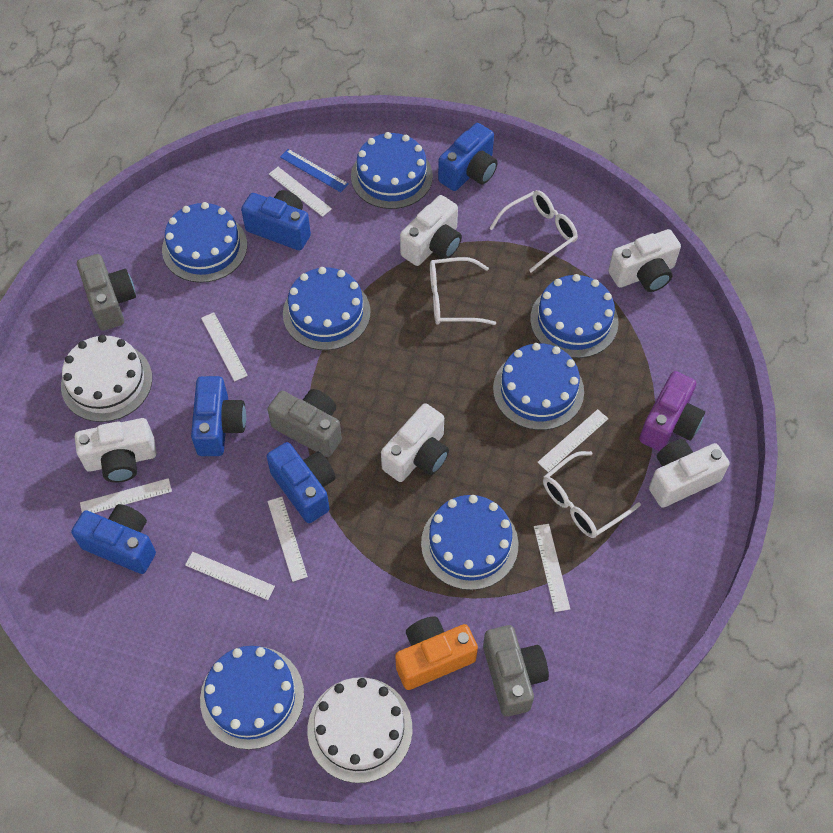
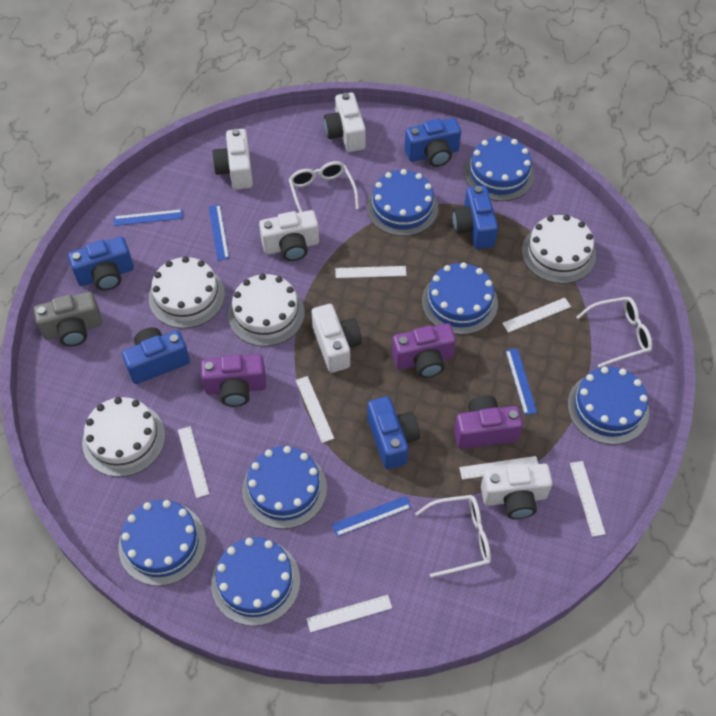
blue ruler: [280,149,349,192] = 1 -> [114,209,183,226] [208,205,229,260] [332,496,412,536] [505,348,537,415] = 4
grey camera: [77,254,136,331] [268,389,342,457] [483,625,549,717] = 3 -> [34,292,102,346] = 1
orange camera: [395,616,478,690] = 1 -> none = 0
purple camera: [639,371,705,451] = 1 -> [201,354,266,407] [392,323,456,378] [454,395,523,449] = 3
white cake: [61,335,152,422] [307,677,412,783] = 2 -> [82,397,165,477] [149,256,225,328] [228,273,305,346] [522,215,596,284] = 4

